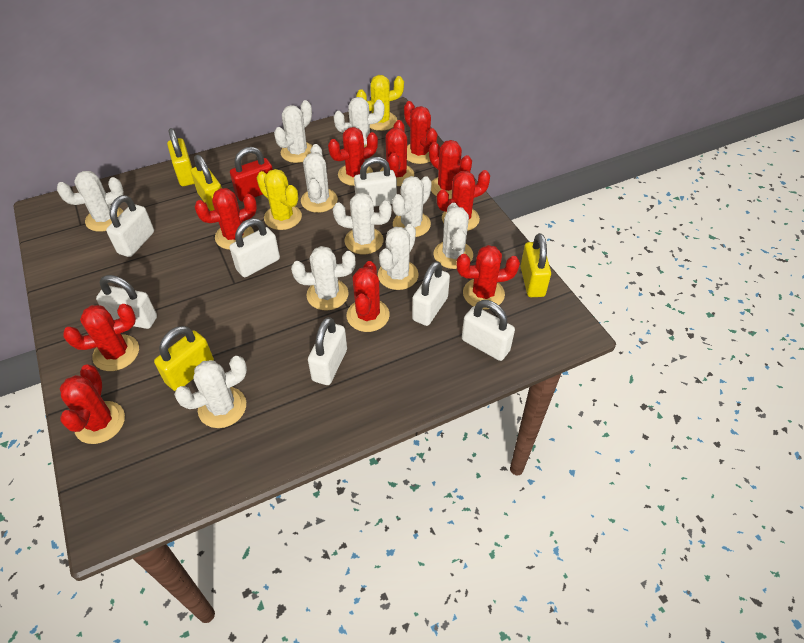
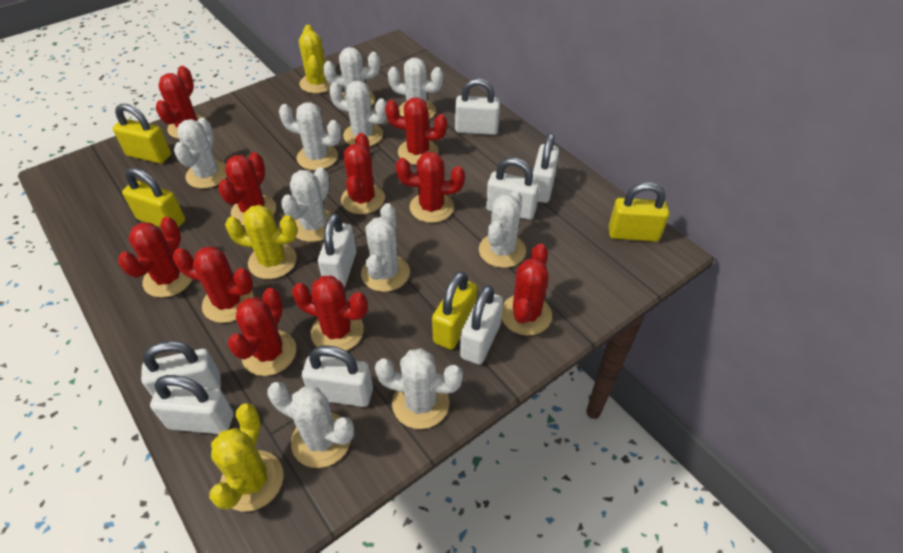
red padlock: [230,147,273,202] = 1 -> none = 0
white padlock: [96,275,157,329] [106,195,154,257] [229,218,280,277] [308,317,347,385] [354,157,397,207] [412,261,450,326] [462,300,515,361] = 7 -> [141,341,221,397] [150,375,234,434] [302,345,373,407] [318,213,356,287] [455,78,500,135] [460,285,503,365] [486,158,540,220] [533,133,559,203] = 8
yellow cactus: [257,169,302,230] [356,75,404,131] = 2 -> [209,403,284,512] [225,205,298,279] [299,25,331,94] = 3

